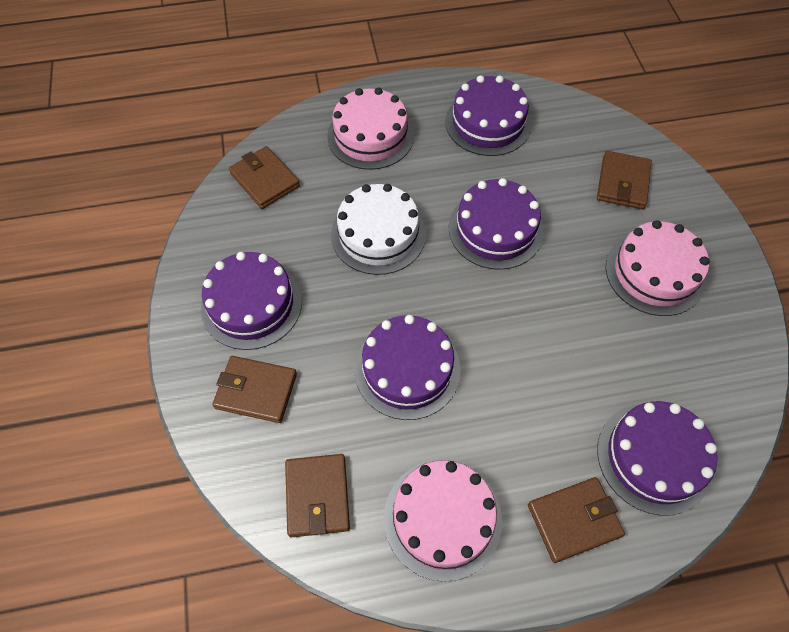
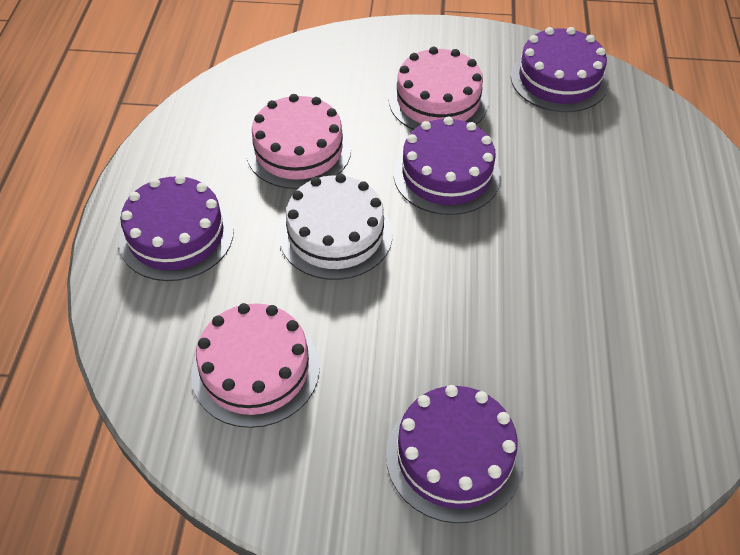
brown wallet: [212,356,297,423] [229,146,300,209] [285,454,350,538] [528,477,625,563] [597,151,652,209] = 5 -> none = 0
purple cake: [201,252,302,350] [355,315,461,420] [445,75,531,156] [449,178,544,270] [597,401,717,516] = 5 -> [119,175,234,281] [386,385,524,523] [393,117,501,215] [511,27,609,112] = 4

